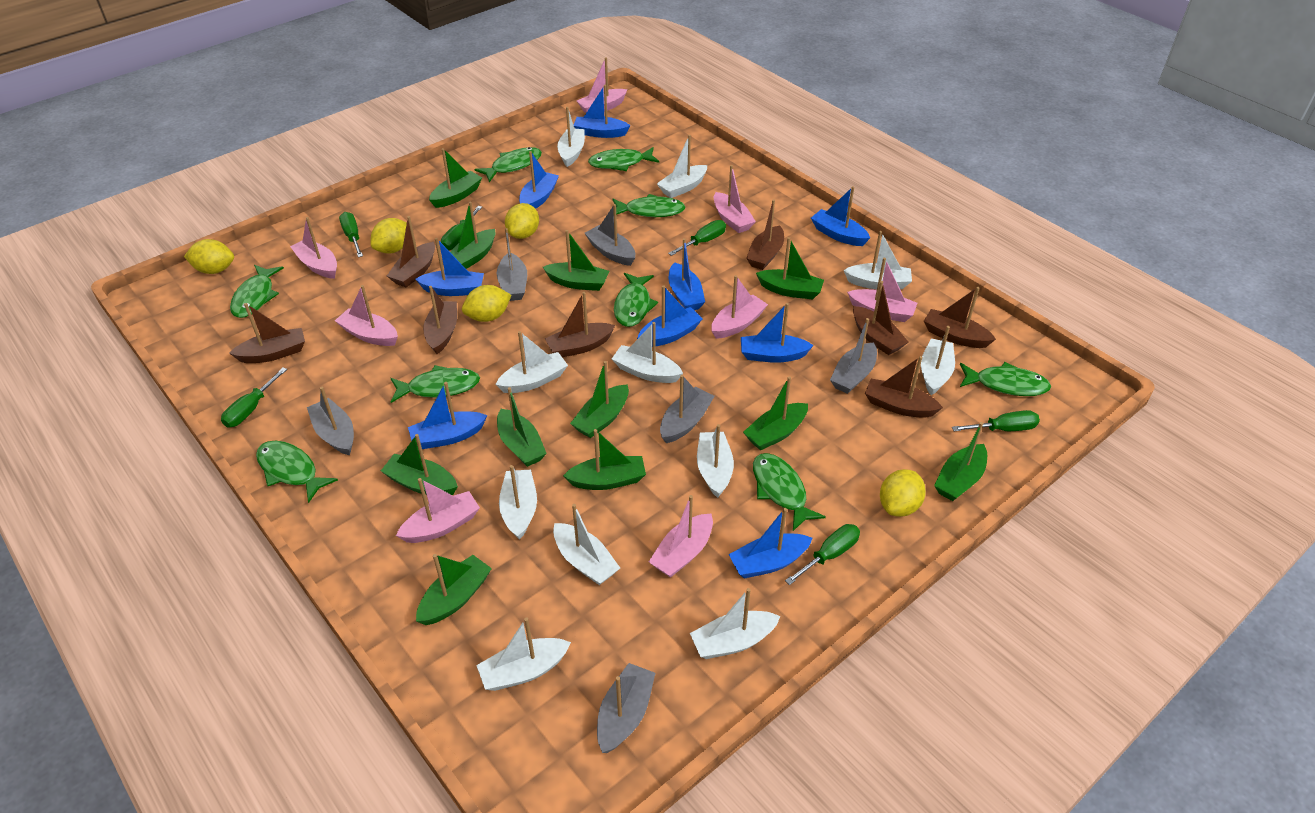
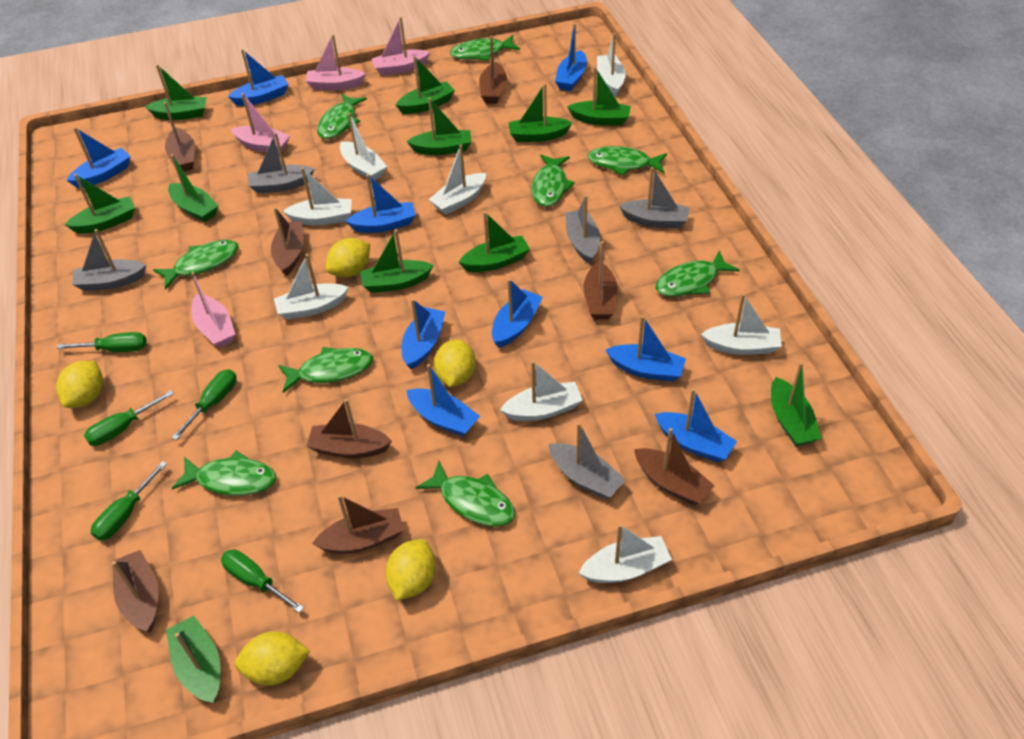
green screwdriver: [221,368,287,428] [339,212,363,257] [441,206,482,250] [668,220,726,256] [785,524,860,585] [952,410,1040,431] = 6 -> [57,332,147,352] [84,390,174,446] [91,461,167,541] [172,369,237,440] [221,549,304,613] = 5
grey boat: [307,387,354,455] [497,228,527,301] [585,204,635,266] [597,663,655,753] [660,375,715,443] [830,318,877,394] = 6 -> [72,229,146,291] [248,133,314,193] [549,423,626,499] [565,195,600,264] [619,167,690,228] = 5
pink boat: [290,217,337,279] [335,285,398,346] [396,478,480,543] [577,57,627,113] [649,495,713,578] [711,275,768,339] [714,165,756,233] [847,258,917,322] = 8 -> [191,272,235,348] [231,93,290,154] [305,34,366,90] [372,16,430,76] = 4
white boat: [476,617,571,691] [495,331,568,393] [499,465,537,540] [553,504,620,585] [557,107,585,167] [612,322,683,383] [657,135,707,198] [690,588,780,659] [697,424,734,498] [843,231,912,289] [921,326,955,395] = 11 -> [274,254,349,320] [283,167,352,226] [340,113,387,180] [428,145,486,215] [500,361,583,421] [579,524,672,583] [597,33,626,96] [701,294,782,355] = 8

